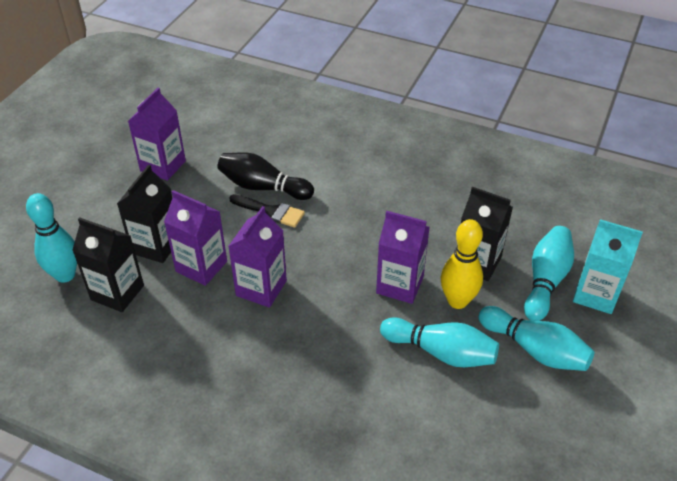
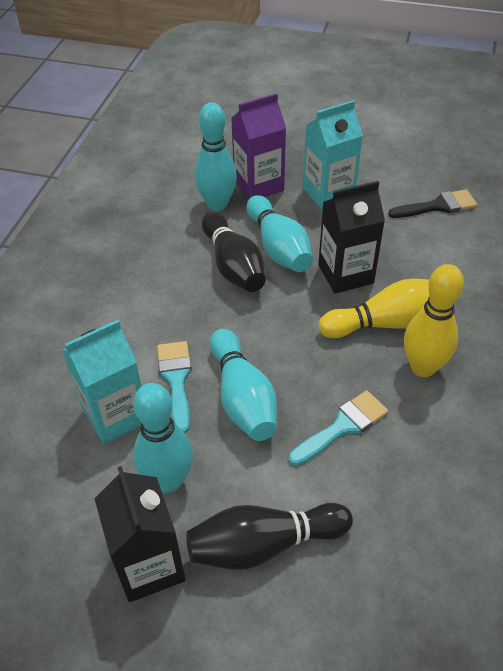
black bowling pin: [217,152,314,200] = 1 -> [186,503,353,570] [202,212,266,292] = 2
black carton: [72,217,144,312] [117,164,172,263] [461,187,513,281] = 3 -> [94,466,186,602] [318,181,385,294] = 2
purple carton: [128,88,186,181] [164,190,227,286] [228,206,287,308] [376,211,430,304] = 4 -> [231,93,286,200] = 1
turquoise brush: none = 0 -> [157,341,192,433] [289,390,388,466] = 2
turquoise carton: [573,219,643,314] = 1 -> [62,320,142,444] [303,100,363,210] = 2
yellow bowling pin: [441,219,483,309] = 1 -> [319,279,429,338] [404,264,464,377] = 2

